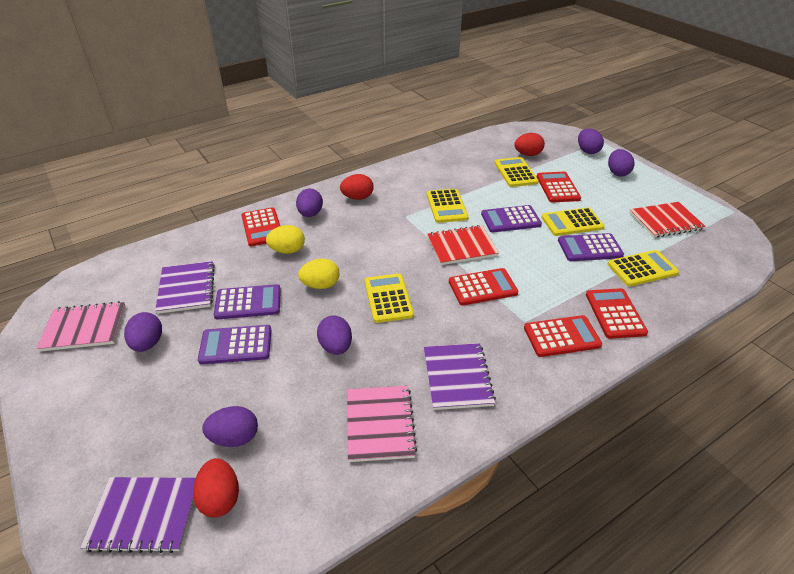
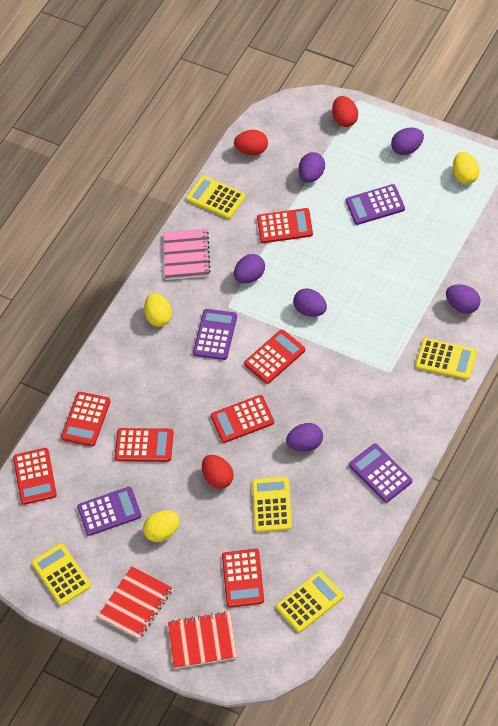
pink notebook: [37,301,125,351] [347,386,417,462] = 2 -> [164,228,211,280] = 1
purple notebook: [80,477,196,553] [155,261,215,314] [424,343,496,410] = 3 -> none = 0
red calculator: [241,207,280,246] [449,268,518,306] [524,315,602,357] [537,172,581,202] [586,288,648,339] = 5 -> [13,448,57,505] [61,392,111,446] [115,428,174,462] [211,395,274,443] [222,549,264,608] [244,330,305,384] [257,208,313,243] = 7
yellow egg: [266,225,305,254] [298,258,339,289] = 2 -> [143,511,180,542] [144,293,172,327] [453,152,479,184] = 3

